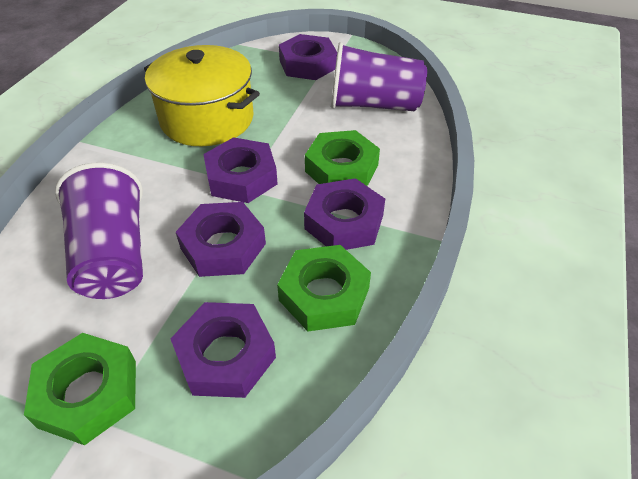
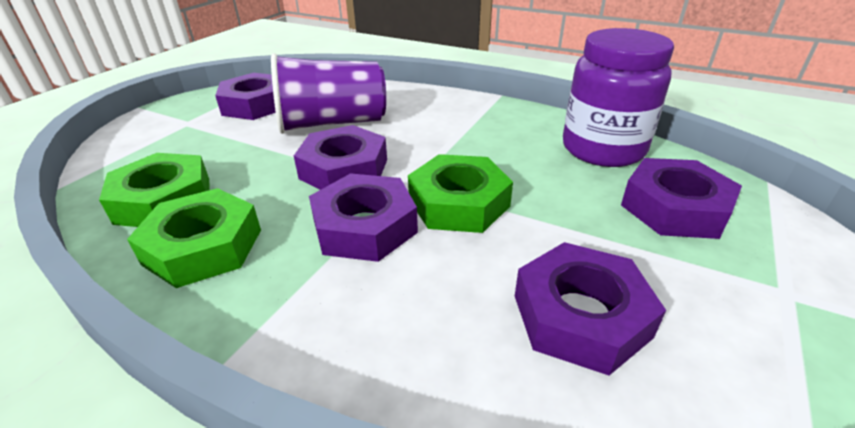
purple cup: [55,162,143,299] [331,42,427,111] = 2 -> [271,53,386,134] = 1
purple jar: none = 0 -> [563,28,674,167] = 1
yellow pot: [144,45,260,146] = 1 -> none = 0

